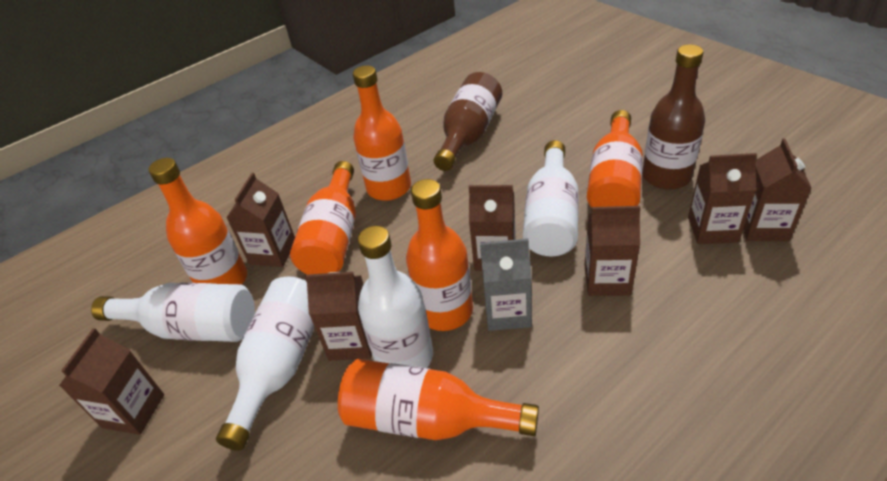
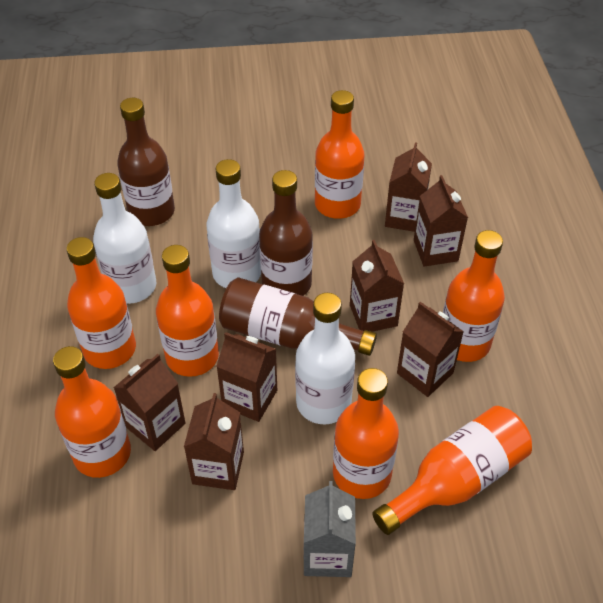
brown bottle: [434,72,502,171] [642,44,705,190] = 2 -> [117,98,175,226] [219,277,377,356] [259,170,313,296] = 3
orange bottle: [149,158,247,285] [290,161,356,275] [338,359,539,440] [353,65,411,201] [406,179,473,331] [587,110,643,208] = 6 -> [53,346,131,478] [66,237,136,369] [156,245,219,377] [315,90,365,219] [333,368,399,499] [372,406,532,535] [443,230,505,362] = 7
white bottle: [91,283,255,342] [216,276,314,451] [358,226,433,368] [523,140,579,257] = 4 -> [93,173,156,304] [207,159,261,288] [295,293,355,424] = 3

